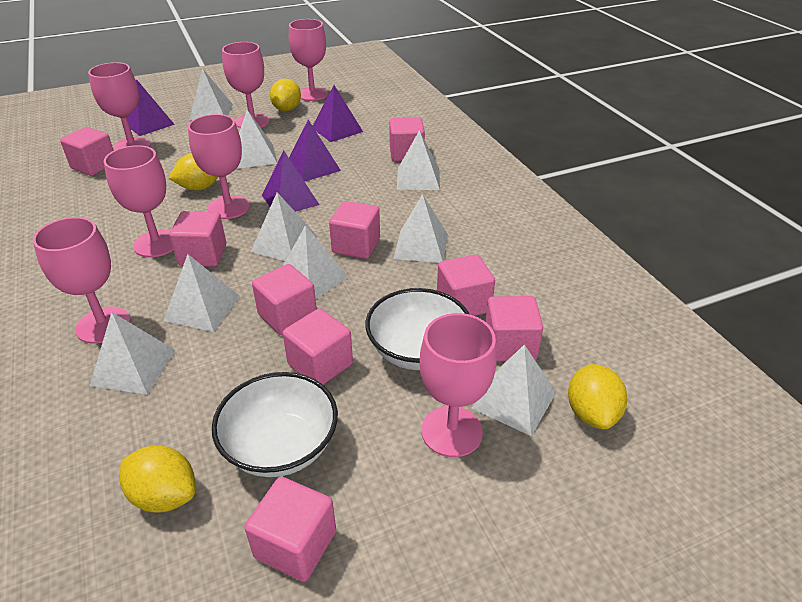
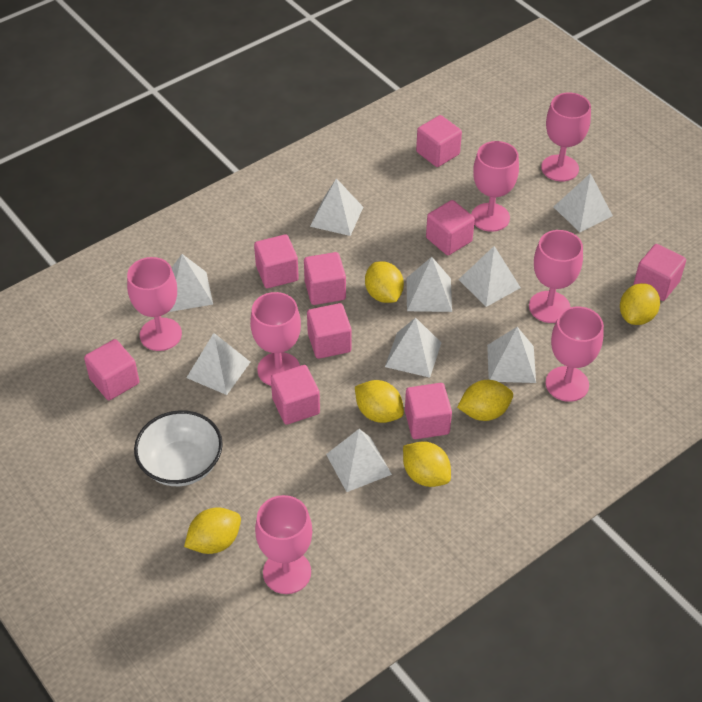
purple pyramid: [127,79,175,136] [262,151,319,212] [289,120,341,182] [313,85,363,142] = 4 -> none = 0
white bowl: [212,372,338,477] [365,288,469,370] = 2 -> [134,410,223,486] = 1
yellow lemon: [120,445,195,513] [168,153,218,190] [270,79,301,111] [568,364,627,429] = 4 -> [184,507,241,554] [355,380,404,423] [365,261,404,303] [403,441,451,487] [457,380,513,421] [620,283,660,325] = 6

